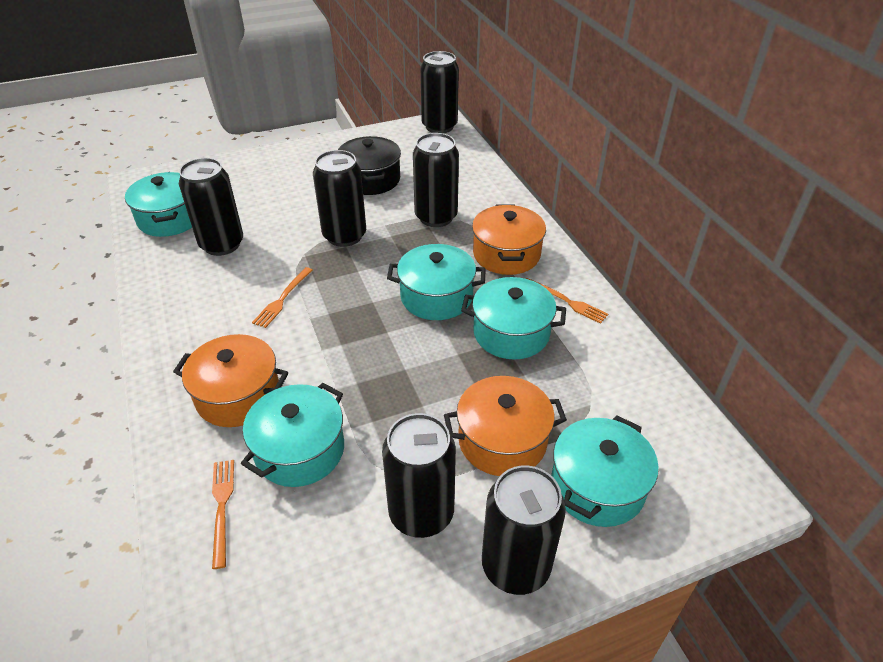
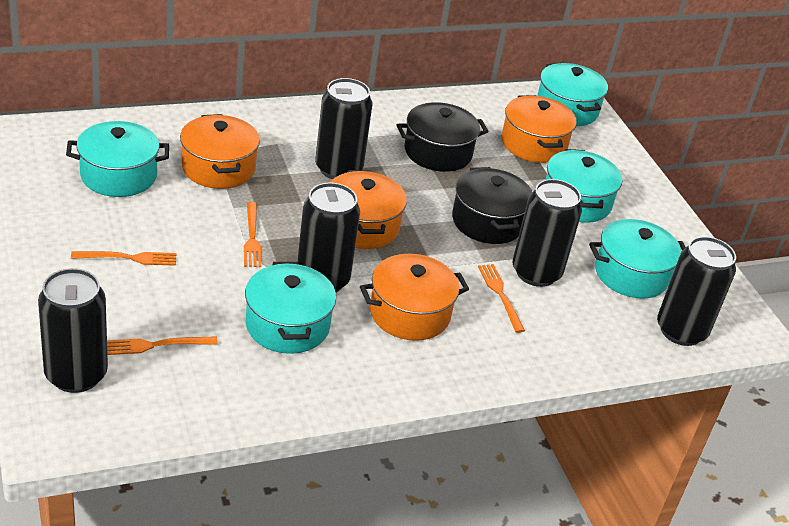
black can: [179,158,243,256] [313,150,366,247] [382,413,456,538] [413,133,459,227] [420,51,459,133] [482,466,566,595] = 6 -> [38,268,108,393] [297,183,360,292] [315,78,372,180] [512,179,582,287] [657,236,736,346] = 5
black pot: [338,136,401,195] = 1 -> [396,102,489,172] [452,167,532,244] = 2
orange fork: [212,460,234,569] [252,267,312,328] [526,278,608,324] = 3 -> [71,251,176,266] [107,336,218,355] [244,202,261,267] [478,264,525,333] = 4
orange pot: [173,334,288,427] [444,376,567,476] [472,204,546,275] = 3 -> [180,114,260,189] [330,170,407,249] [360,254,469,341] [502,95,576,163] = 4

